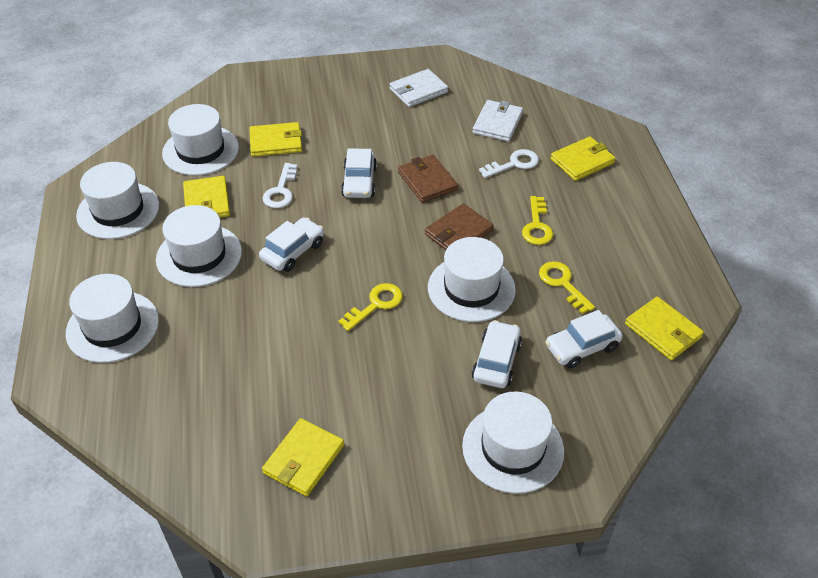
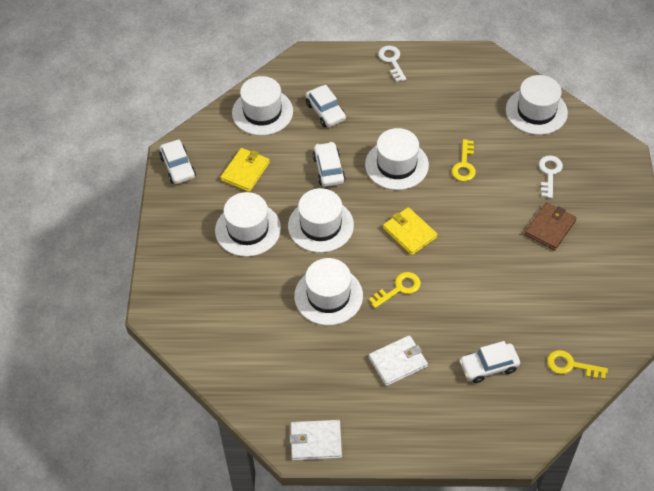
brown wallet: [398,155,458,203] [425,203,494,250] = 2 -> [525,202,576,250] = 1
yellow wallet: [183,176,230,218] [249,122,302,157] [262,418,344,496] [550,137,616,181] [625,297,704,360] = 5 -> [220,148,270,192] [383,207,438,255] = 2

